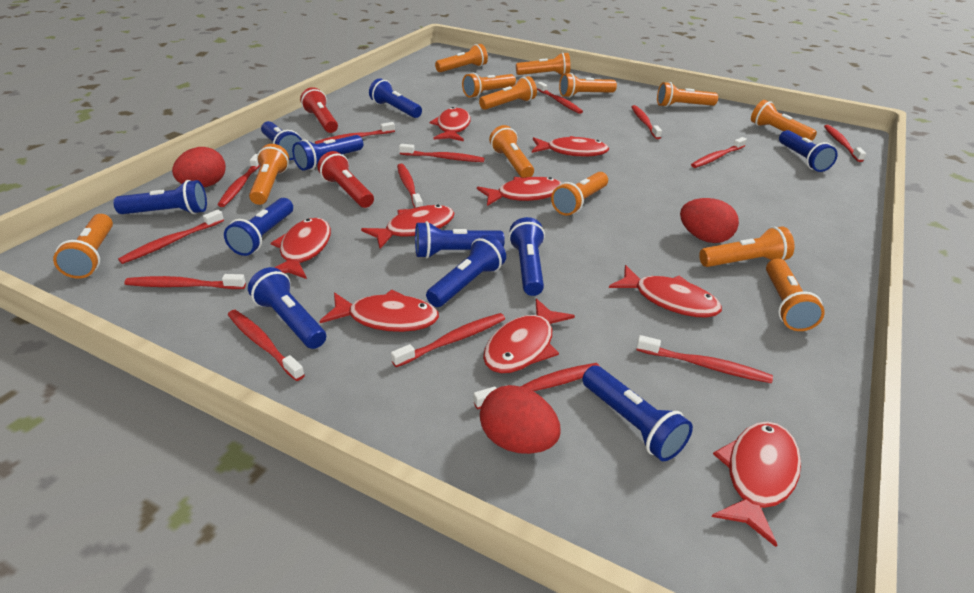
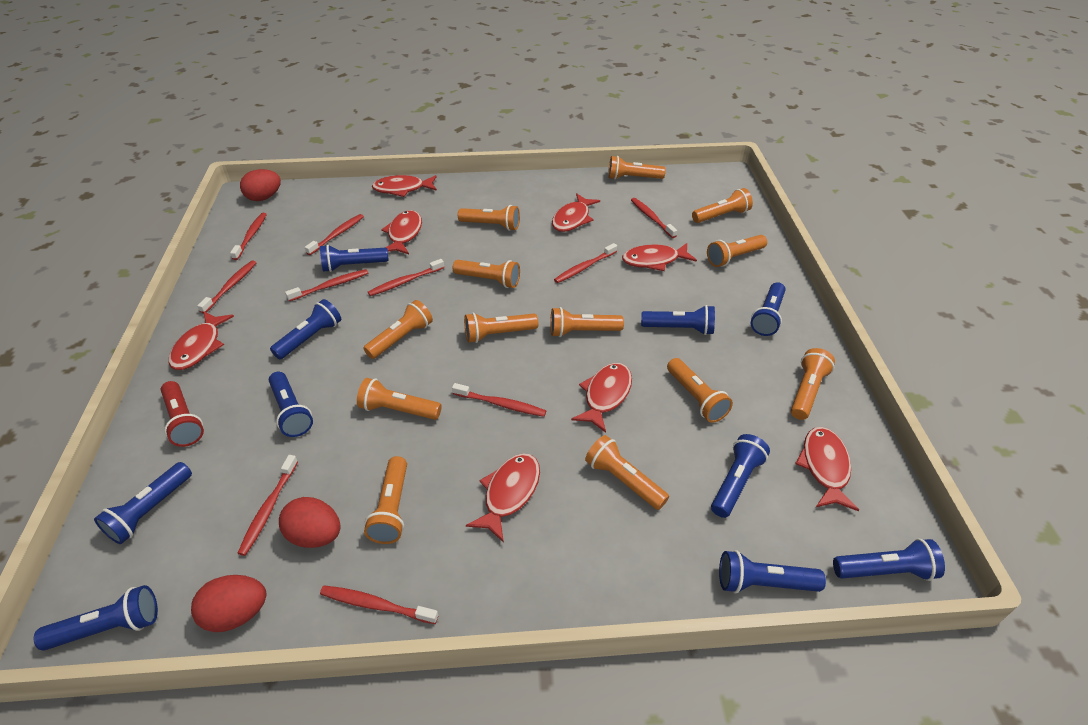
blue flashlight: [113,180,207,214] [224,198,293,256] [248,267,326,349] [261,121,302,160] [292,135,363,170] [369,78,422,118] [415,221,505,258] [426,235,506,307] [509,217,545,296] [582,365,693,461] [779,130,838,172] = 11 -> [34,585,158,651] [94,462,192,544] [269,372,313,437] [270,299,341,359] [320,245,389,272] [641,305,715,335] [711,434,770,518] [719,550,826,594] [751,282,786,336] [833,538,945,581] = 10
red fish: [271,218,331,279] [320,289,439,332] [361,205,455,248] [430,107,471,141] [477,177,562,206] [483,298,575,373] [532,136,609,157] [609,265,722,318] [712,422,801,547] = 9 -> [169,312,234,370] [372,175,437,197] [381,210,422,254] [466,453,540,543] [552,193,600,232] [571,363,632,433] [622,243,697,271] [795,427,859,511] = 8
red flashlight: [300,87,338,133] [318,151,374,208] = 2 -> [161,381,204,447] = 1
red toothbrush: [118,210,224,264] [124,274,246,289] [218,154,260,207] [228,310,305,381] [315,122,395,144] [391,313,505,367] [397,163,423,208] [399,144,484,162] [474,363,600,409] [537,82,583,114] [632,105,662,139] [637,335,773,383] [691,137,747,168] [824,125,866,162] = 14 -> [197,260,257,314] [230,213,267,260] [237,455,298,556] [285,269,368,301] [305,214,364,255] [320,585,438,624] [368,259,444,296] [452,383,546,417] [554,243,617,283] [631,198,677,238] = 10

